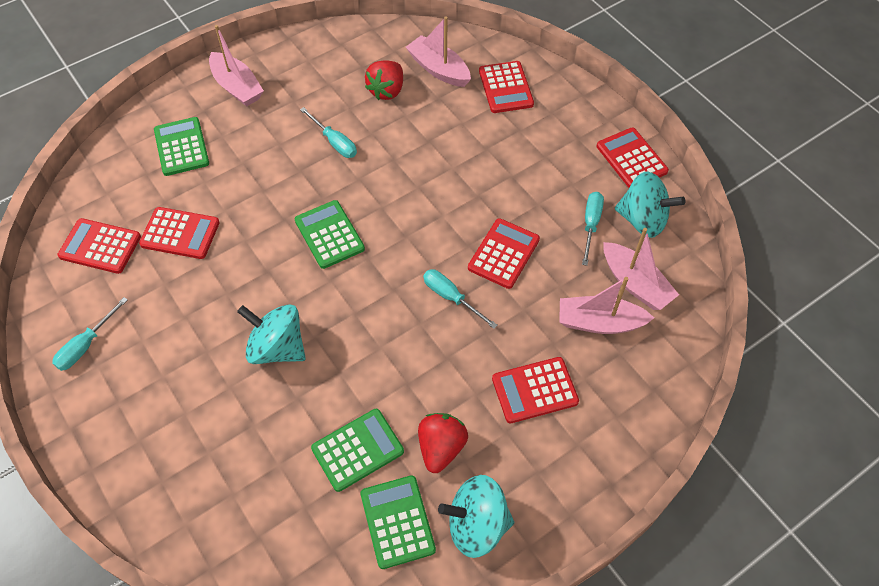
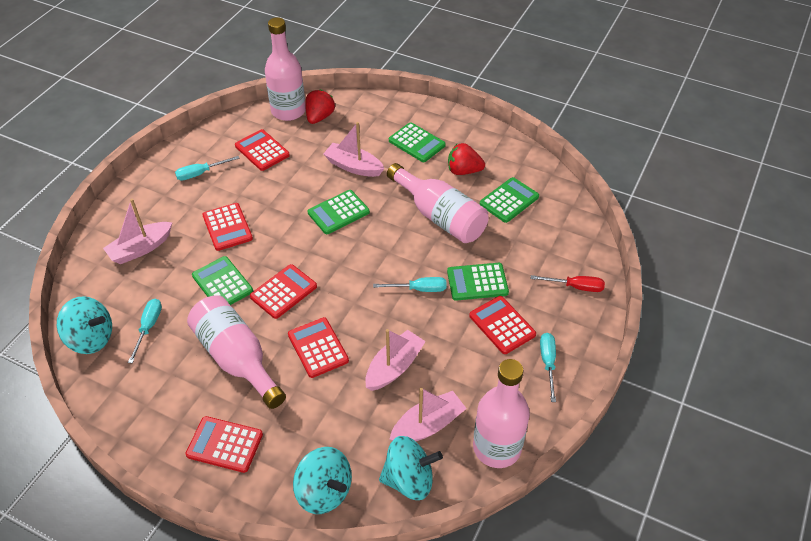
green calculator: [154,117,209,176] [295,200,365,269] [311,409,404,492] [360,475,436,569] = 4 -> [192,256,253,305] [308,190,370,234] [389,122,446,162] [447,263,509,301] [480,177,539,223] = 5
pink bottle: none = 0 -> [187,296,286,409] [265,17,306,121] [387,163,489,243] [473,359,530,468] = 4
red screwdriver: none = 0 -> [531,275,605,292] = 1

